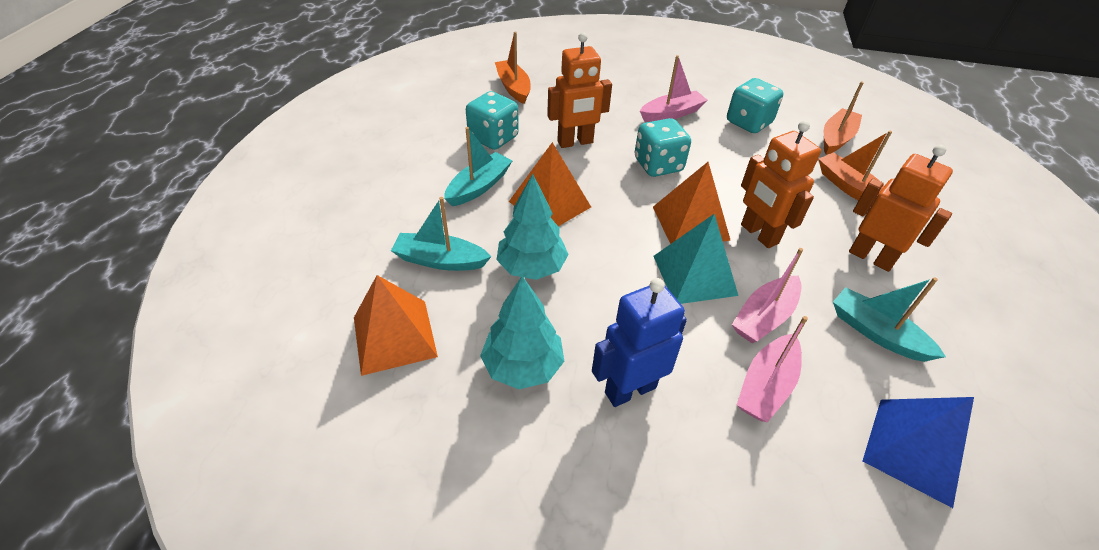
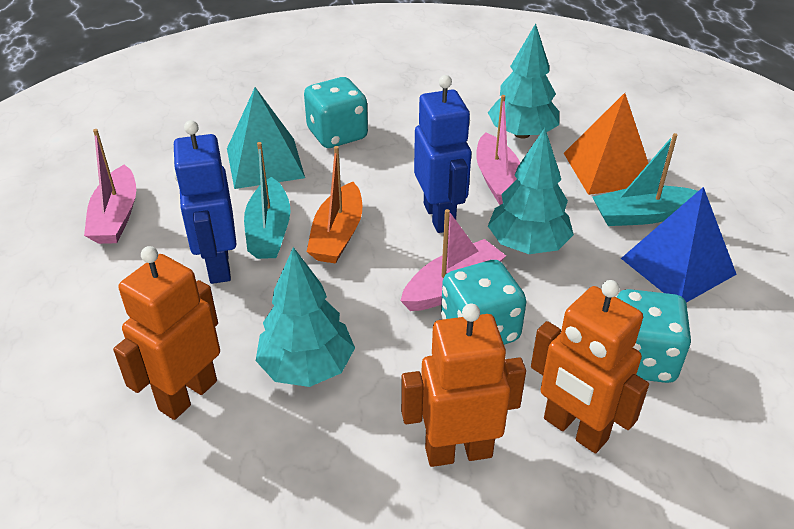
blue robot: [592,278,687,407] = 1 -> [173,120,237,284] [414,75,471,233] = 2
orange boat: [495,31,531,104] [818,131,892,204] [824,81,864,155] = 3 -> [307,146,362,264] = 1
orange pyramid: [354,275,438,376] [509,142,591,226] [653,162,731,244] = 3 -> [564,93,648,195] = 1
turquoise boat: [391,197,492,271] [444,127,513,206] [833,277,946,362] = 3 -> [244,142,291,259] [592,133,698,226] = 2
turquoise tree: [480,276,564,389] [496,174,569,280] = 2 -> [256,247,355,387] [488,24,559,139] [488,128,574,254] = 3

